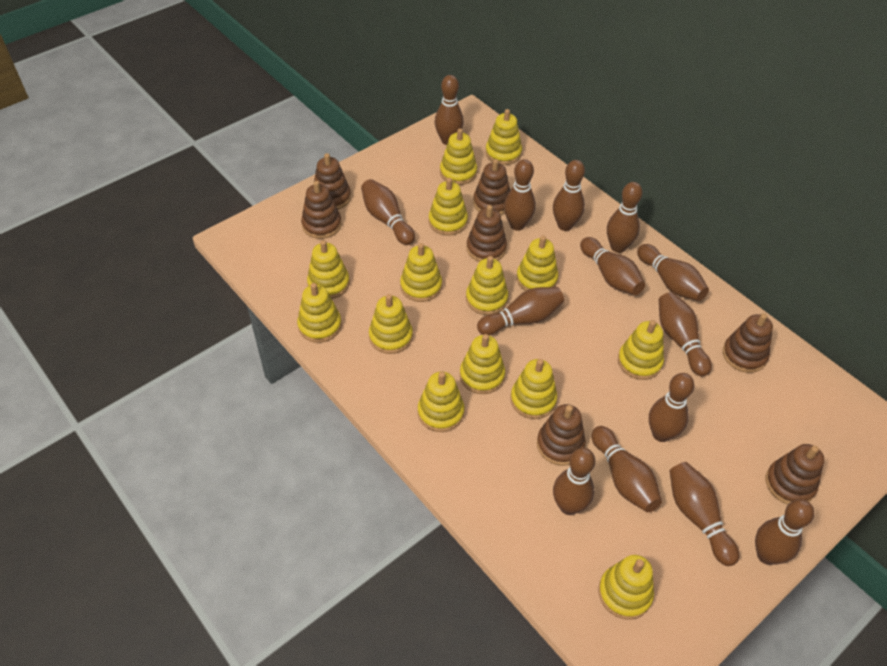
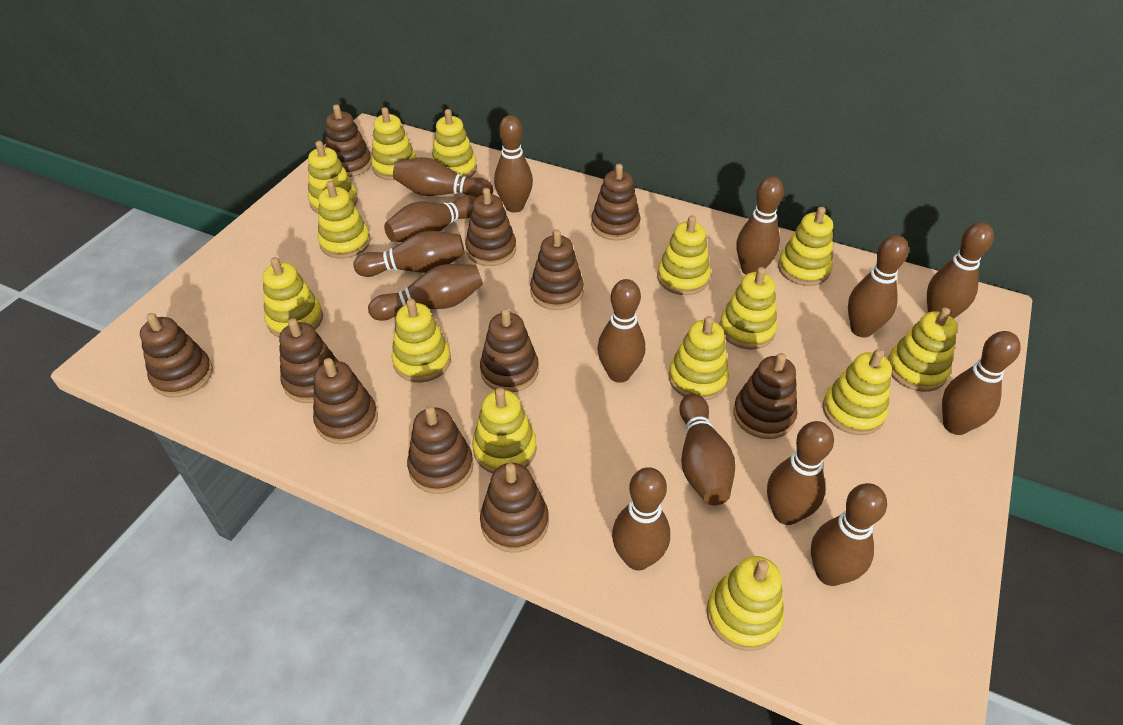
brown stacking toy: [301,181,341,239] [313,153,351,210] [467,205,507,262] [473,159,510,215] [537,404,586,466] [723,313,773,373] [766,444,825,505] = 7 -> [140,313,213,398] [279,318,338,403] [313,358,378,444] [325,104,371,177] [407,406,473,494] [465,188,516,266] [480,308,539,392] [480,463,549,553] [530,230,584,310] [591,164,641,240] [733,353,797,439] = 11

